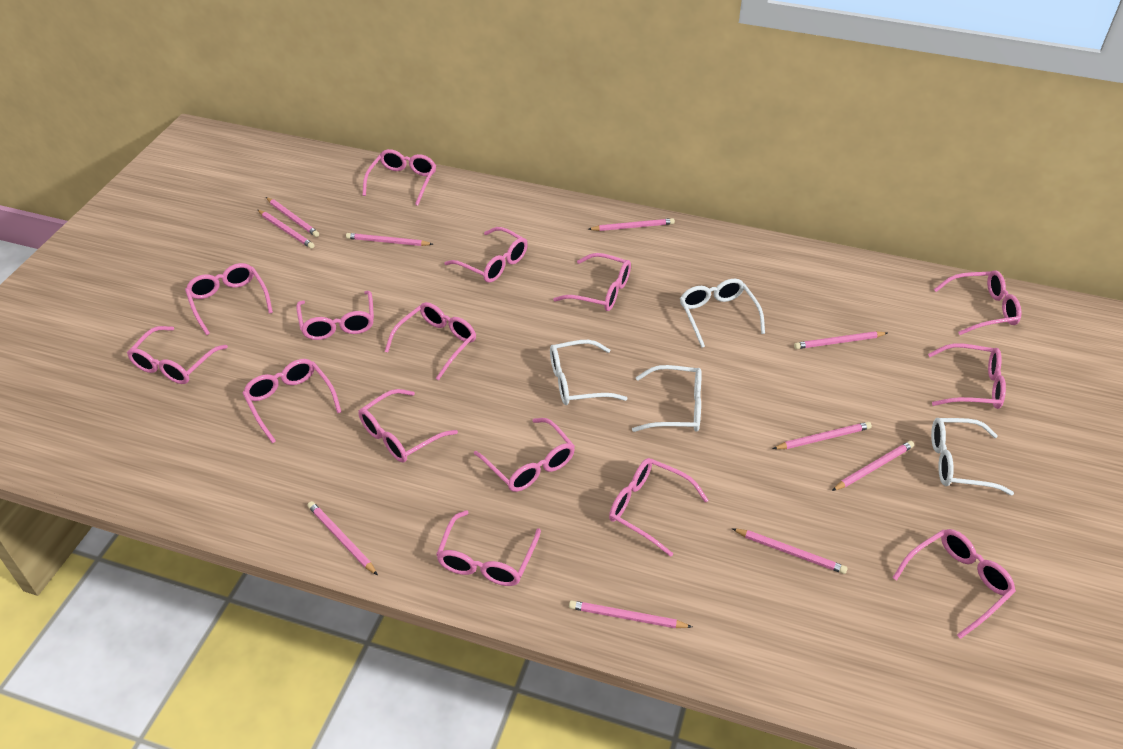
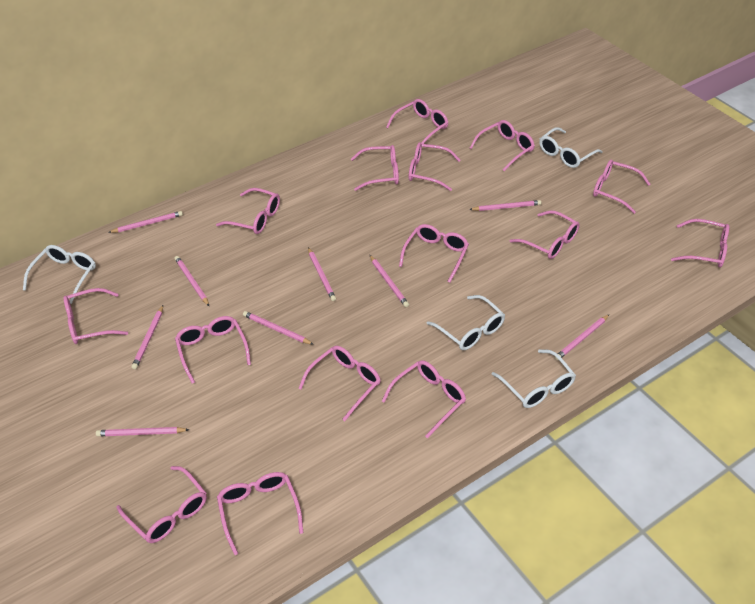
pink pencil: [258,210,315,249] [266,197,319,237] [307,501,378,575] [346,233,433,246] [569,600,692,628] [588,218,675,231] [732,528,848,574] [773,422,872,449] [794,331,887,349] [832,441,914,491] = 10 -> [96,427,189,436] [108,211,183,233] [131,305,163,370] [175,256,209,306] [243,311,314,345] [308,247,336,301] [370,255,409,307] [469,200,541,211] [555,315,609,360] = 9

